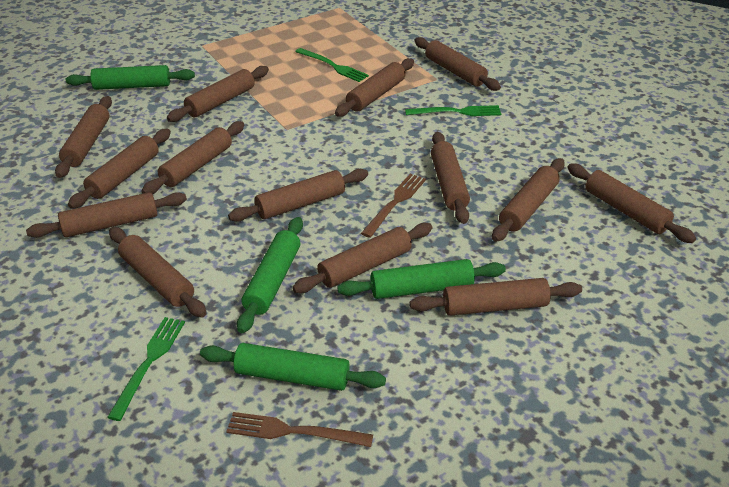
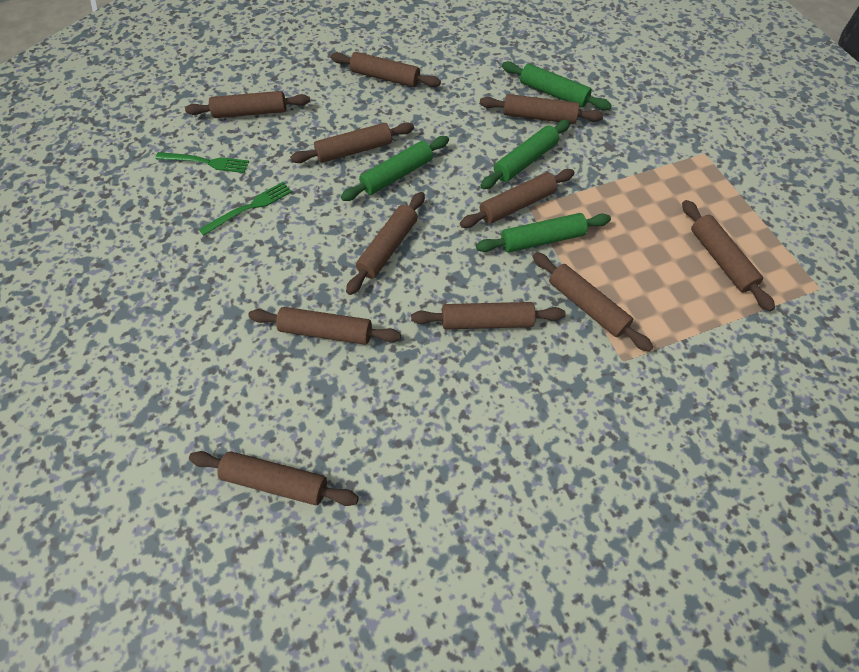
brown fork: [226,412,373,447] [361,174,426,238] = 2 -> none = 0
brown rolling pin: [26,192,187,238] [55,96,112,178] [68,129,171,209] [109,227,207,317] [142,121,244,194] [167,66,269,122] [228,169,368,222] [292,223,433,293] [335,58,414,117] [410,278,582,316] [414,37,501,91] [431,132,470,224] [492,158,565,242] [567,163,696,243] = 14 -> [185,91,310,118] [189,451,359,506] [248,307,401,345] [290,122,414,163] [331,52,441,87] [346,192,425,295] [411,302,566,329] [460,169,575,228] [480,94,604,124] [532,252,653,352] [682,200,775,311] = 11
green fork: [107,317,185,421] [295,48,369,82] [405,105,501,116] = 3 -> [155,152,249,173] [199,182,292,236] = 2

